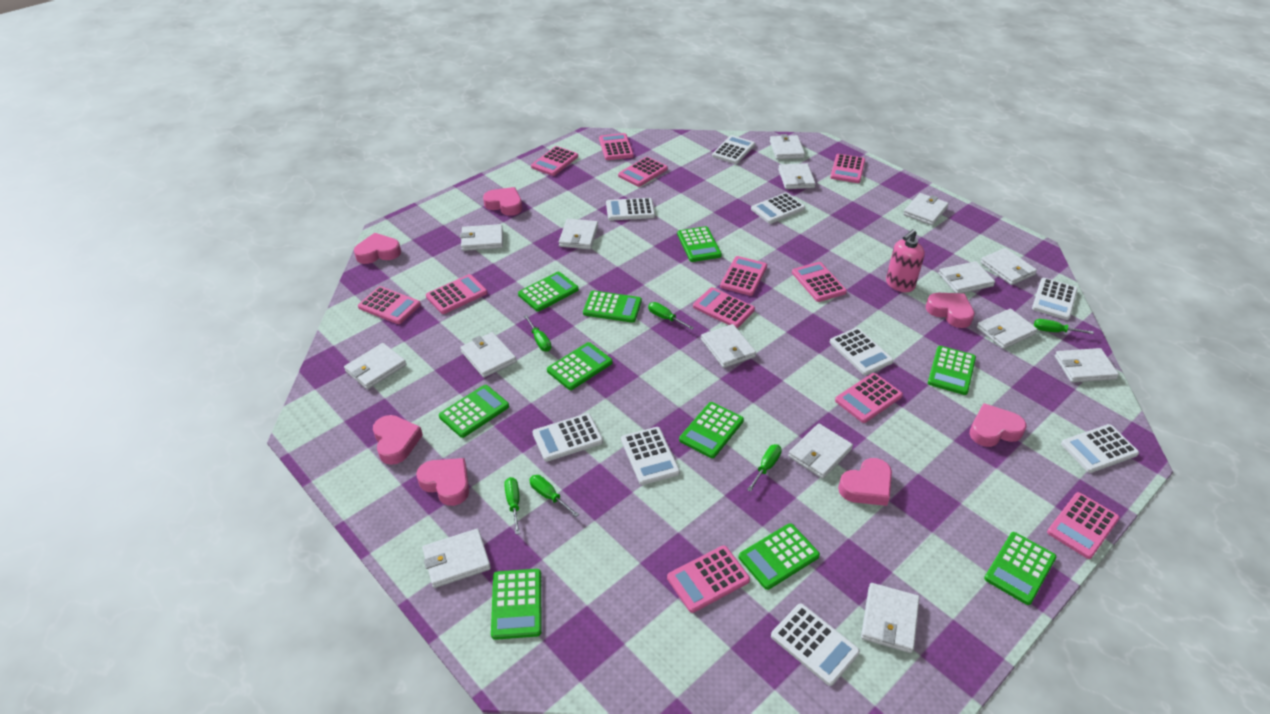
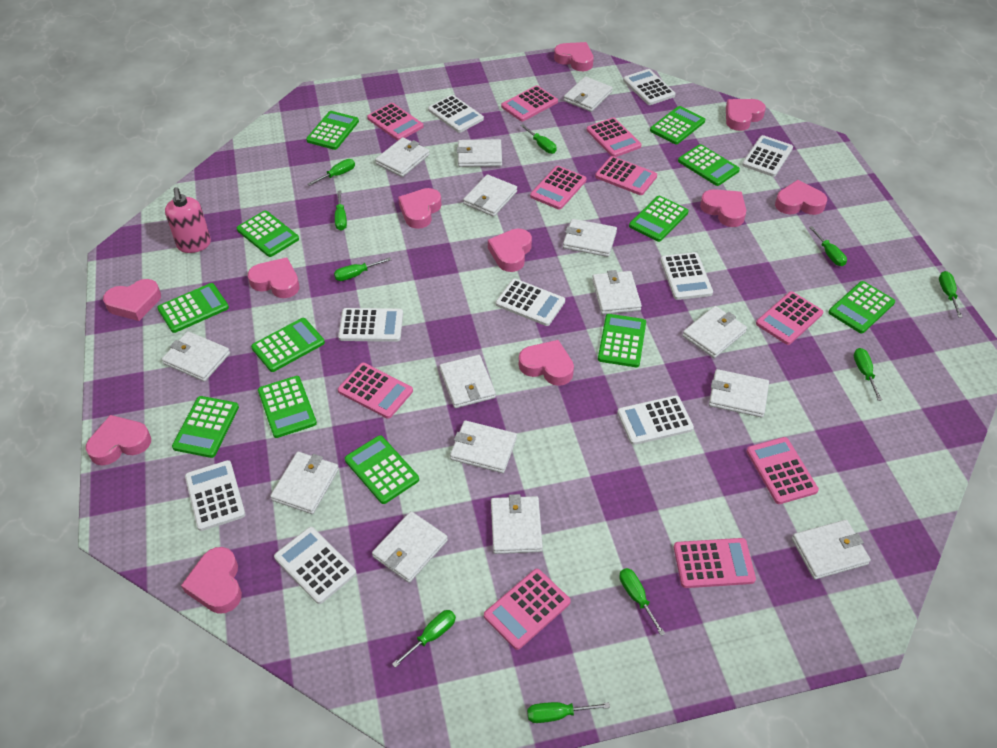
green calculator: [439,385,509,438] [491,569,541,640] [518,272,579,312] [547,342,613,390] [583,290,642,323] [677,226,722,262] [679,402,744,458] [739,523,820,590] [928,346,976,395] [984,532,1056,605] = 10 -> [157,283,229,333] [172,396,239,458] [237,211,299,257] [251,318,325,372] [258,376,317,438] [306,111,359,150] [345,435,419,504] [598,314,646,367] [629,196,688,242] [650,106,705,144] [678,144,740,186] [829,281,895,333] = 12
green screwdriver: [504,477,520,534] [524,315,551,352] [529,475,579,517] [648,302,694,330] [747,444,782,492] [1034,319,1094,334] = 6 -> [308,159,355,186] [334,257,391,281] [335,190,347,231] [392,610,456,668] [520,124,557,154] [527,702,610,723] [619,568,665,636] [809,226,847,266] [854,348,882,401] [939,271,963,318] = 10
pink calculator: [358,286,421,324] [426,274,487,314] [531,146,578,176] [599,133,634,160] [618,157,668,187] [667,545,750,613] [693,287,755,328] [720,256,767,296] [792,262,847,302] [830,154,865,183] [835,373,903,423] [1047,492,1120,559] = 12 -> [338,363,413,419] [367,103,424,141] [484,569,571,650] [501,85,558,121] [530,166,587,210] [587,117,642,157] [595,156,657,195] [674,538,756,588] [746,437,819,504] [756,291,823,345] = 10
pink heart: [354,233,401,264] [373,415,423,465] [416,458,469,506] [483,187,522,216] [838,458,892,506] [926,293,975,328] [970,403,1026,447] = 7 -> [86,415,151,466] [103,279,161,321] [181,547,242,614] [248,257,300,298] [398,188,442,229] [488,228,532,272] [519,340,574,386] [554,42,594,71] [700,189,746,227] [726,99,766,131] [775,180,827,215] = 11

